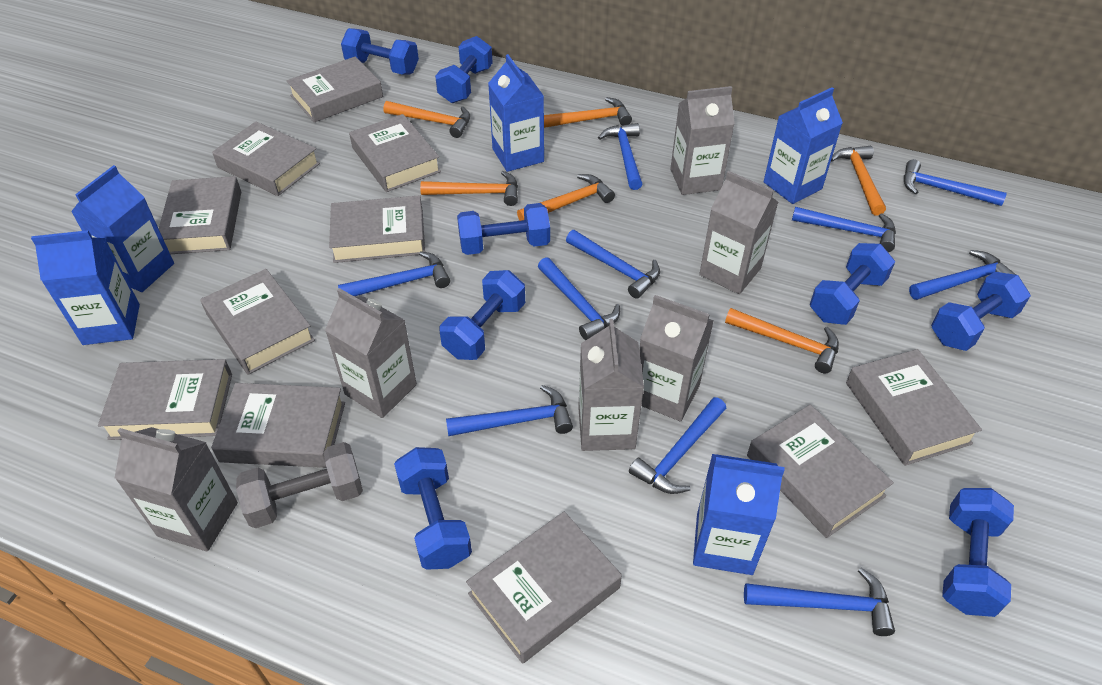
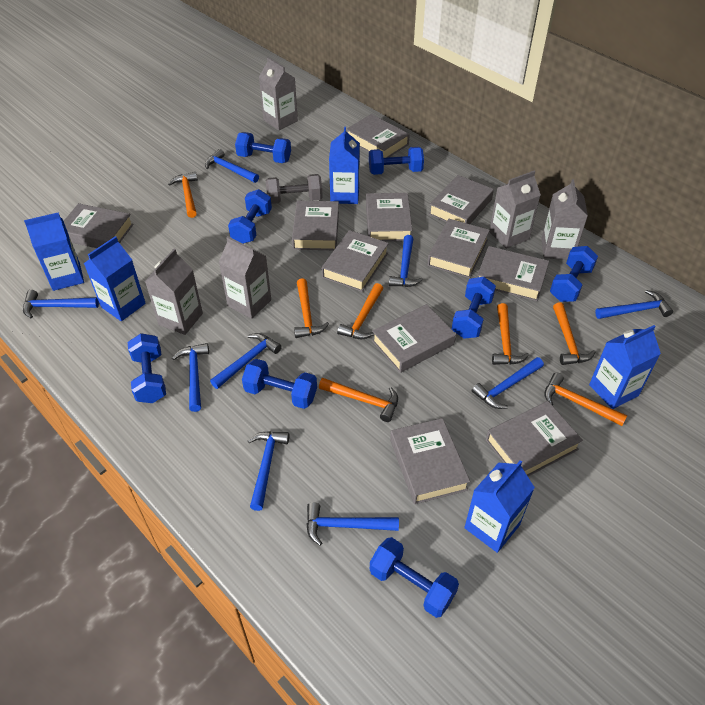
blue hammer: [338,251,450,296] [446,385,573,436] [538,257,620,340] [566,230,660,299] [598,123,642,190] [629,397,727,494] [744,568,895,636] [792,207,896,252] [904,159,1007,206] [909,250,1016,300] = 10 -> [23,290,99,319] [172,343,209,412] [205,149,259,183] [210,333,282,389] [248,431,289,511] [306,502,399,546] [389,235,423,287] [472,357,544,409] [595,290,673,319] = 9
grey carton: [115,427,238,552] [325,288,417,418] [578,319,644,451] [639,295,714,422] [670,86,735,195] [699,171,778,294] = 6 -> [145,249,203,335] [219,236,271,319] [259,57,298,130] [489,171,541,249] [541,179,588,260] = 5
orange hammer: [384,101,470,138] [420,171,518,206] [517,174,615,221] [544,97,632,128] [725,308,839,373] [831,146,886,215] = 6 -> [168,172,198,218] [294,278,329,338] [319,378,398,422] [337,283,383,339] [492,303,529,365] [544,373,627,426] [553,302,595,365] = 7

